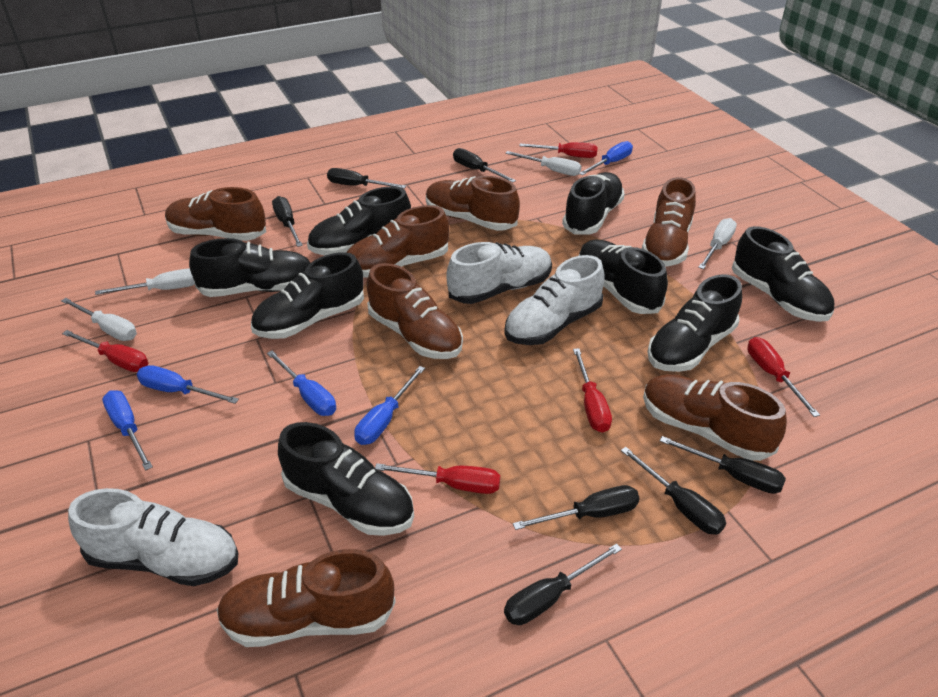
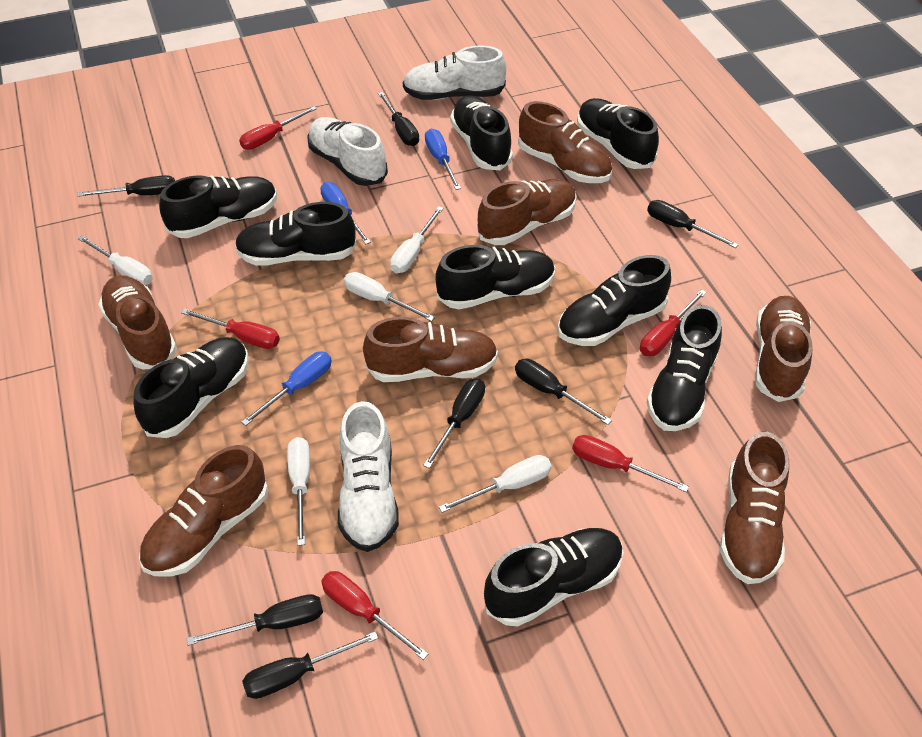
black shoe: [189,238,310,297] [251,252,364,339] [278,422,414,536] [307,186,411,256] [562,172,625,235] [578,239,668,314] [647,274,742,372] [732,226,834,322] = 8 -> [133,337,248,438] [159,175,277,238] [235,202,357,266] [435,245,555,309] [450,95,513,170] [484,528,624,626] [557,255,671,346] [577,98,659,169] [647,305,722,431] = 9
blue screwdriver: [102,390,153,470] [137,365,239,404] [267,350,336,416] [354,366,425,445] [579,141,633,175] = 5 -> [241,352,332,426] [320,182,371,244] [425,129,461,190] = 3
white screwdriver: [61,298,137,341] [95,269,195,295] [505,151,581,176] [698,218,737,269] = 4 -> [78,235,153,285] [287,437,310,546] [344,272,435,321] [390,206,444,273] [439,455,552,513] = 5

